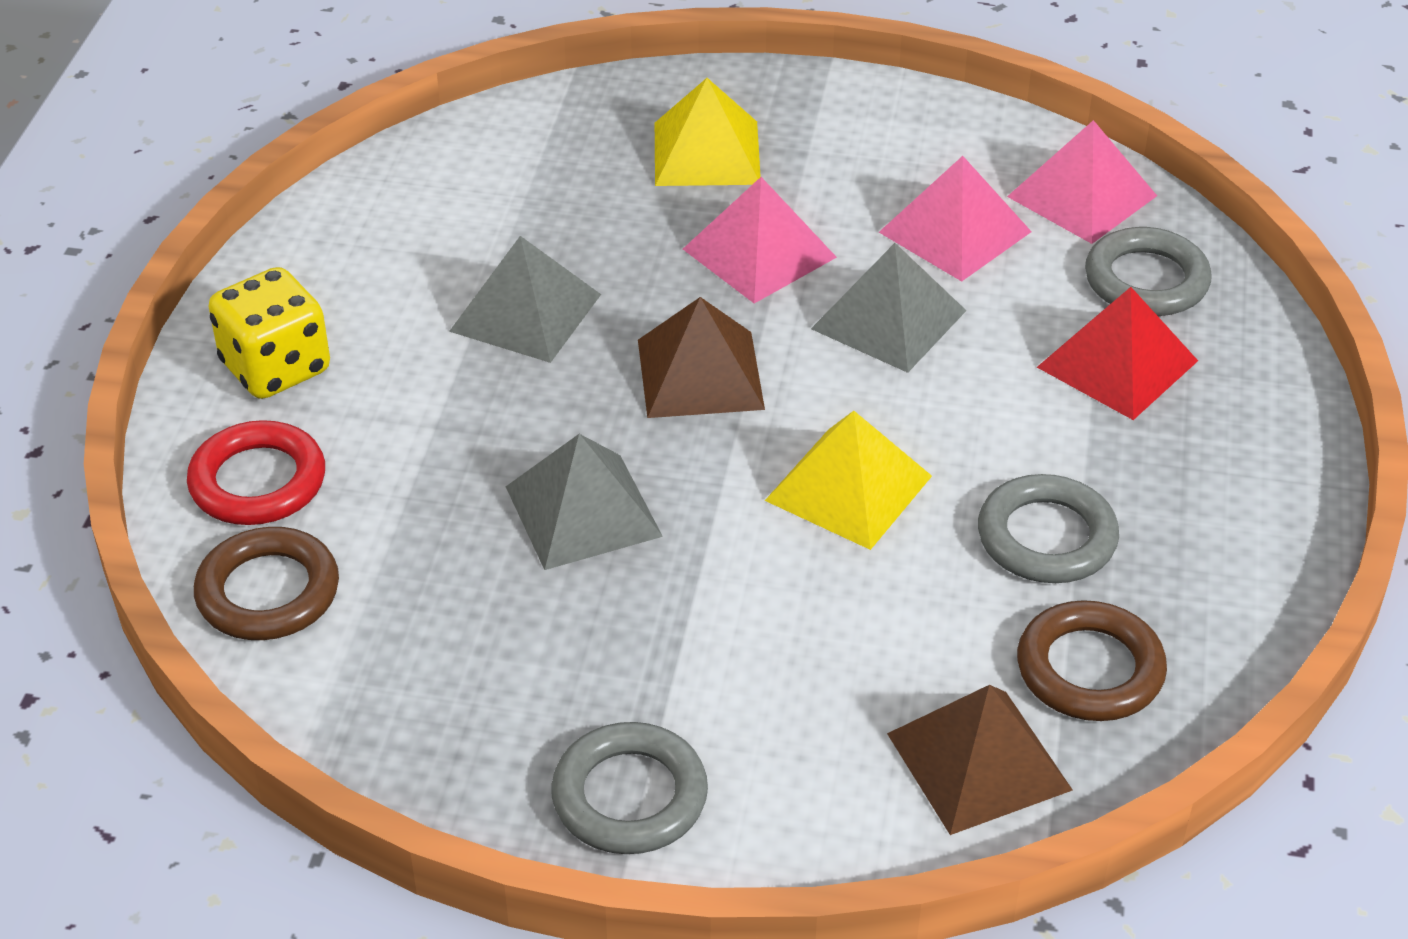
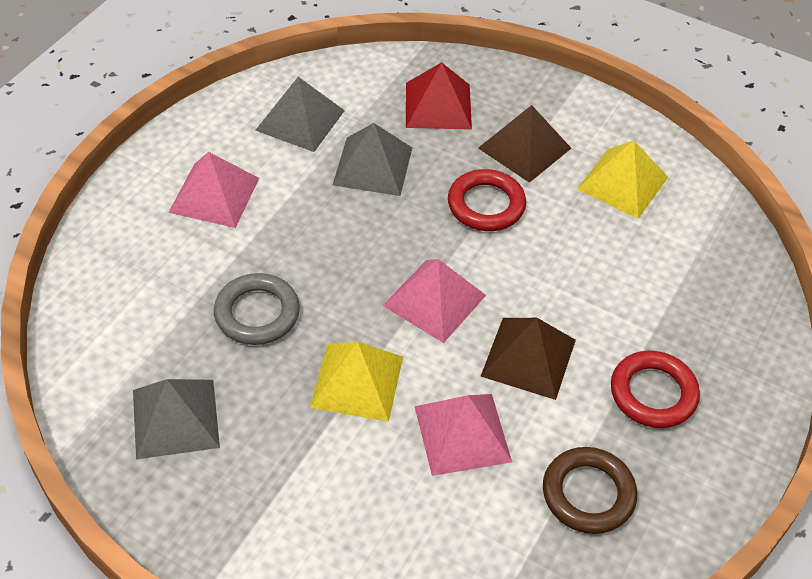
brown ring: [194,527,339,640] [1017,600,1167,721] = 2 -> [543,447,637,534] = 1
grey ring: [551,722,708,854] [978,474,1119,583] [1085,227,1212,316] = 3 -> [214,273,300,345] = 1
red ring: [187,420,325,525] = 1 -> [448,169,526,231] [611,351,700,428] = 2
yellow dice: [209,267,330,399] = 1 -> none = 0

